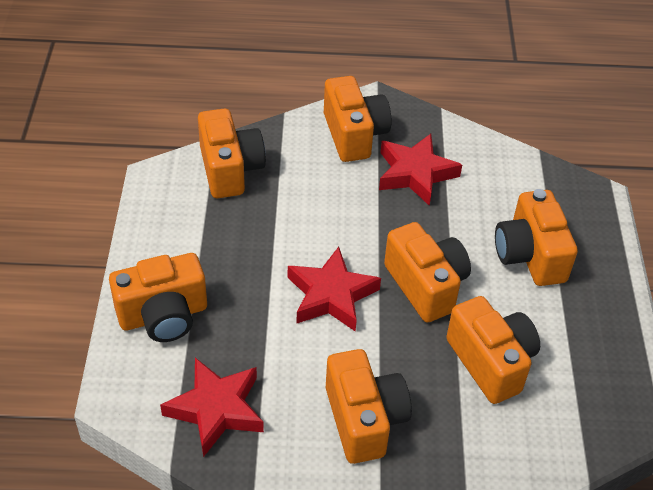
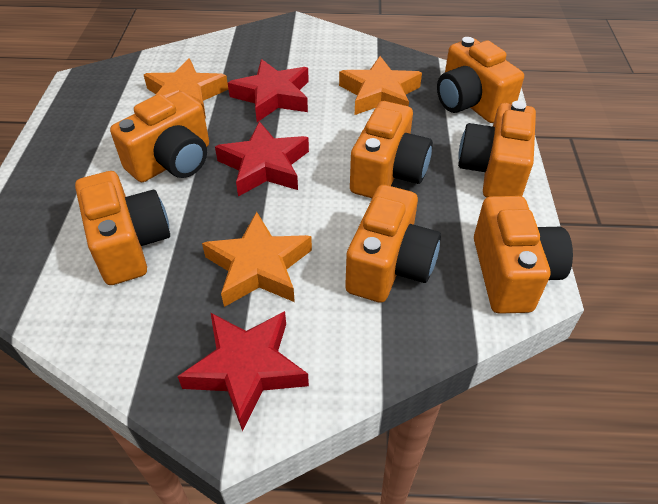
orange star: none = 0 -> [144,58,229,119] [202,212,312,307] [339,56,422,115] = 3

